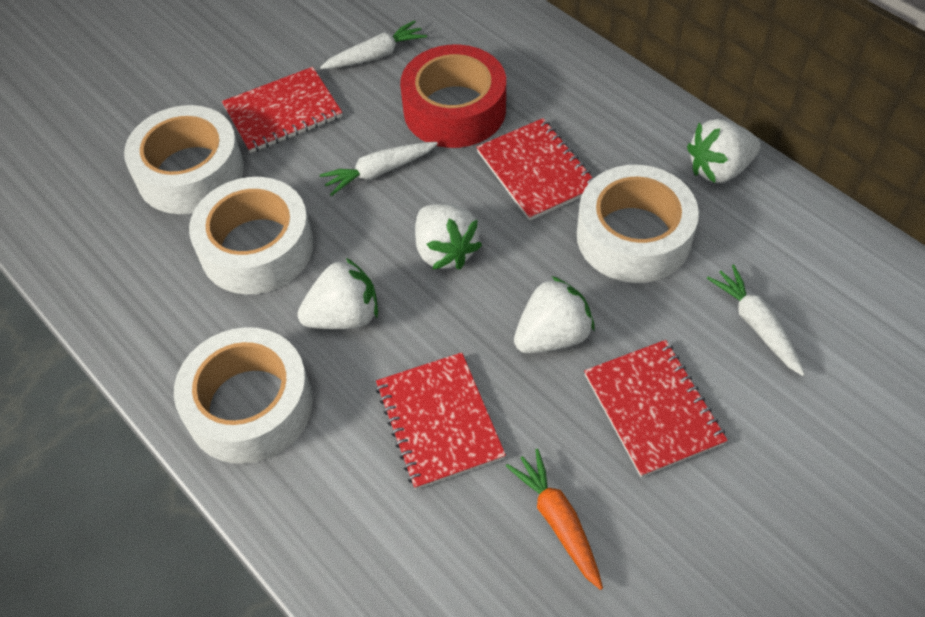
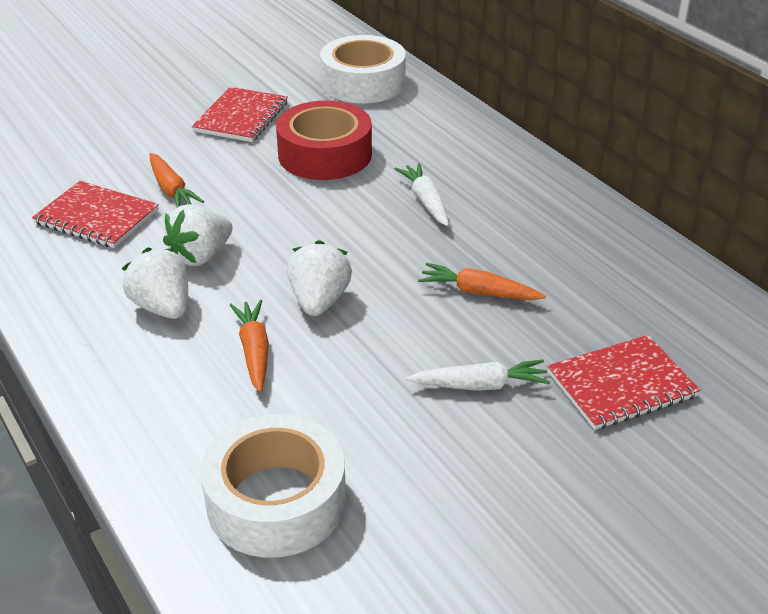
orange carrot: [506,449,603,590] = 1 -> [149,153,204,208] [230,300,269,392] [418,263,546,300] = 3
red notebook: [222,67,342,153] [376,352,506,490] [476,118,594,221] [584,340,728,477] = 4 -> [32,181,159,248] [192,87,288,142] [547,335,700,430] = 3
white carrot: [320,20,427,69] [320,142,438,196] [707,265,805,376] = 3 -> [395,163,449,226] [407,359,550,391] = 2
white strawberry: [297,258,378,329] [415,204,482,270] [514,276,595,353] [687,119,761,183] = 4 -> [122,248,188,319] [163,204,233,266] [287,240,352,316] = 3
white tape: [124,105,244,214] [174,327,313,464] [189,177,313,294] [577,165,699,283] = 4 -> [201,414,346,558] [320,35,406,103] = 2

